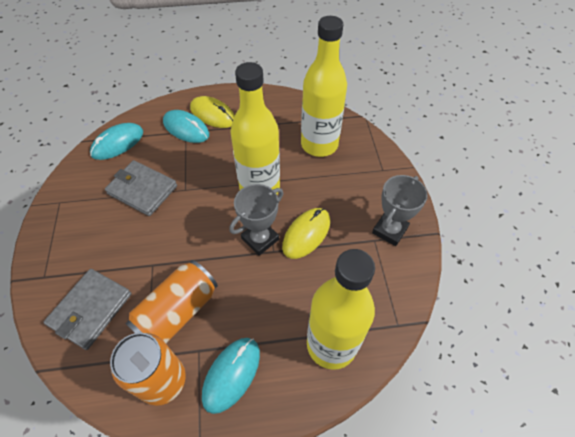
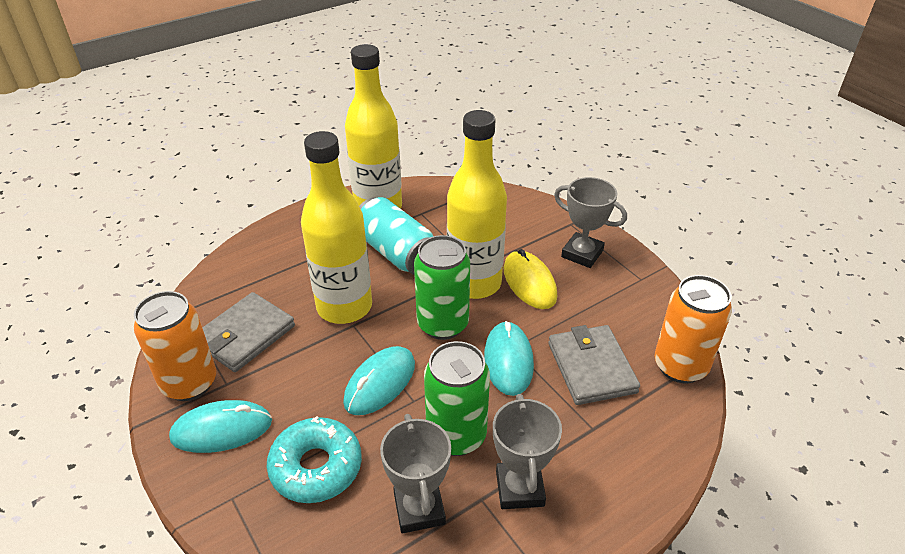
green can: none = 0 -> [414,235,470,340] [424,341,490,456] = 2
grey trophy: [229,184,283,256] [372,175,428,246] = 2 -> [380,414,451,533] [493,394,562,509] [554,177,627,268] = 3
turquoise can: none = 0 -> [359,197,433,275] = 1
turquoise donut: none = 0 -> [267,416,362,503] = 1
yellow mouse: [190,96,235,128] [282,208,330,259] = 2 -> [504,249,557,309] = 1

